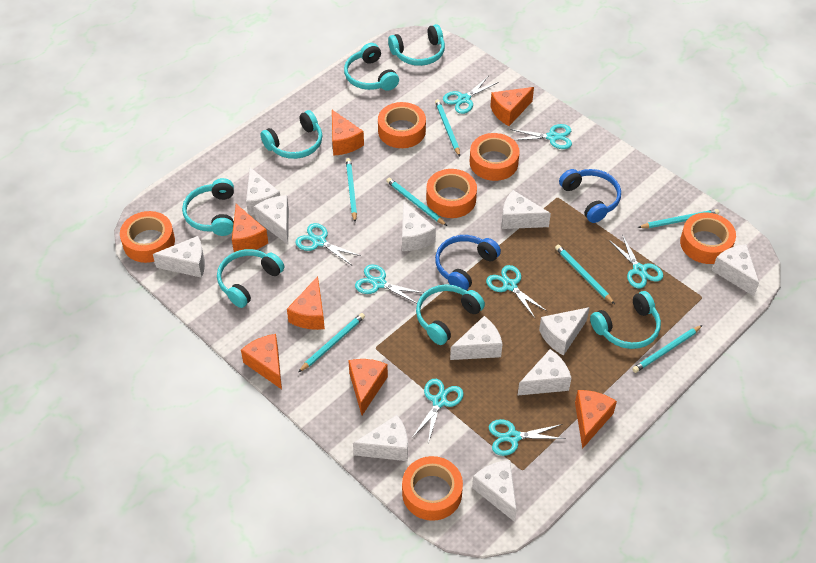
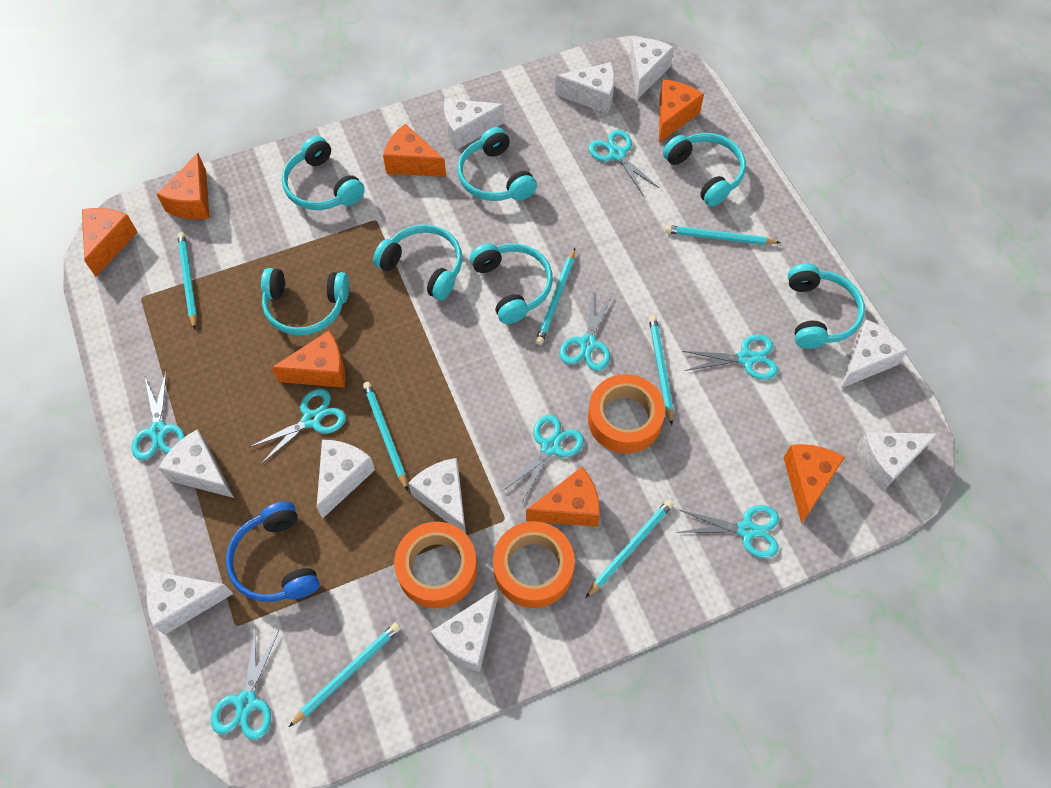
blue headphones: [435,235,501,291] [559,169,621,223] = 2 -> [226,501,320,602] = 1
orange tape: [120,211,175,263] [378,102,426,148] [402,456,463,521] [426,169,477,218] [470,133,520,181] [680,212,736,264] = 6 -> [394,522,477,608] [493,521,575,608] [588,374,665,453] = 3
white cheese: [153,236,205,278] [246,167,280,215] [254,195,289,245] [353,415,408,461] [402,201,436,251] [450,316,503,360] [472,460,517,522] [502,190,551,229] [517,349,571,396] [539,307,590,356] [712,244,759,296] = 11 -> [147,571,233,635] [158,429,234,498] [317,440,375,518] [408,458,466,533] [431,589,498,672] [444,98,504,150] [555,62,615,114] [630,38,674,100] [840,320,908,389] [857,432,937,490] = 10

